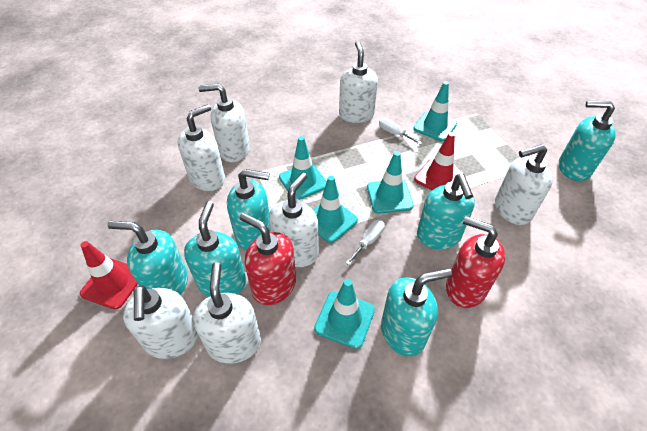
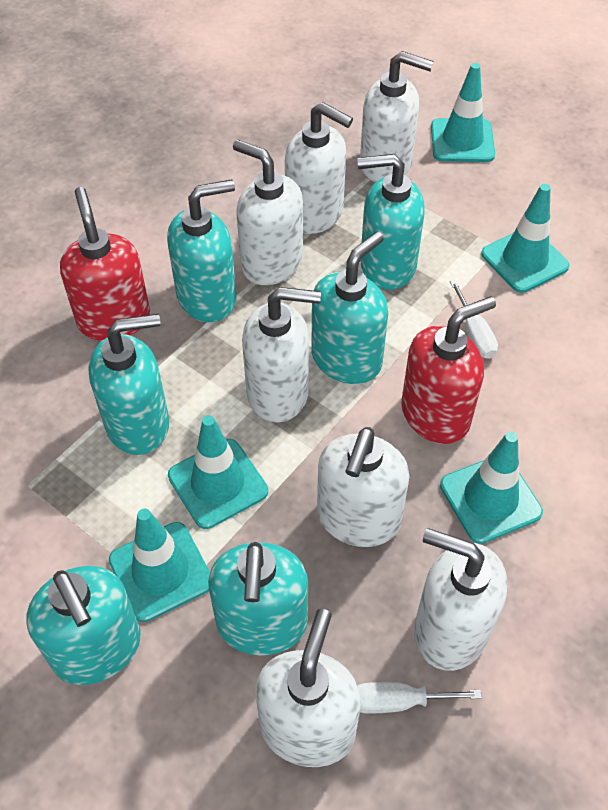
red traffic cone: [80,241,138,310] [414,132,464,190] = 2 -> none = 0

